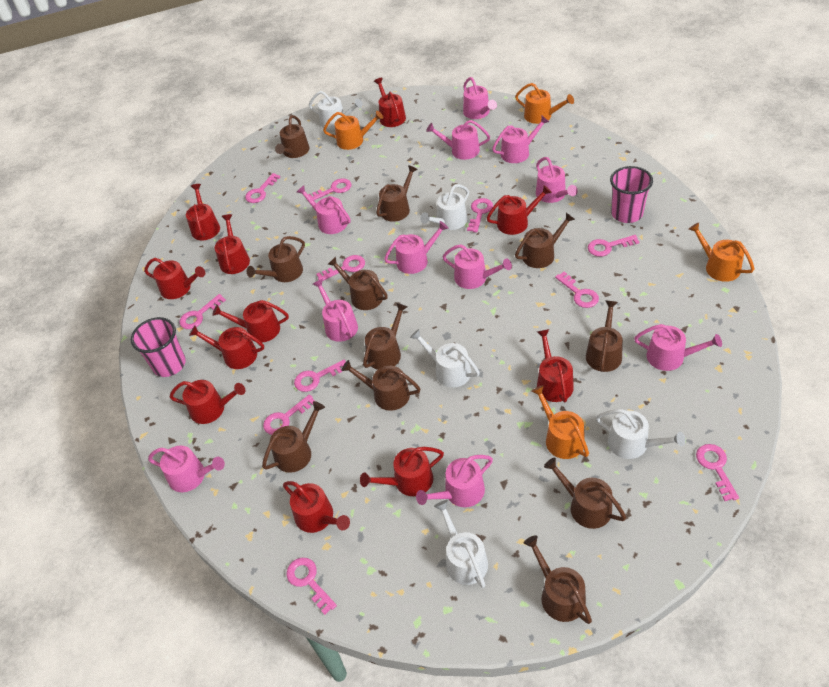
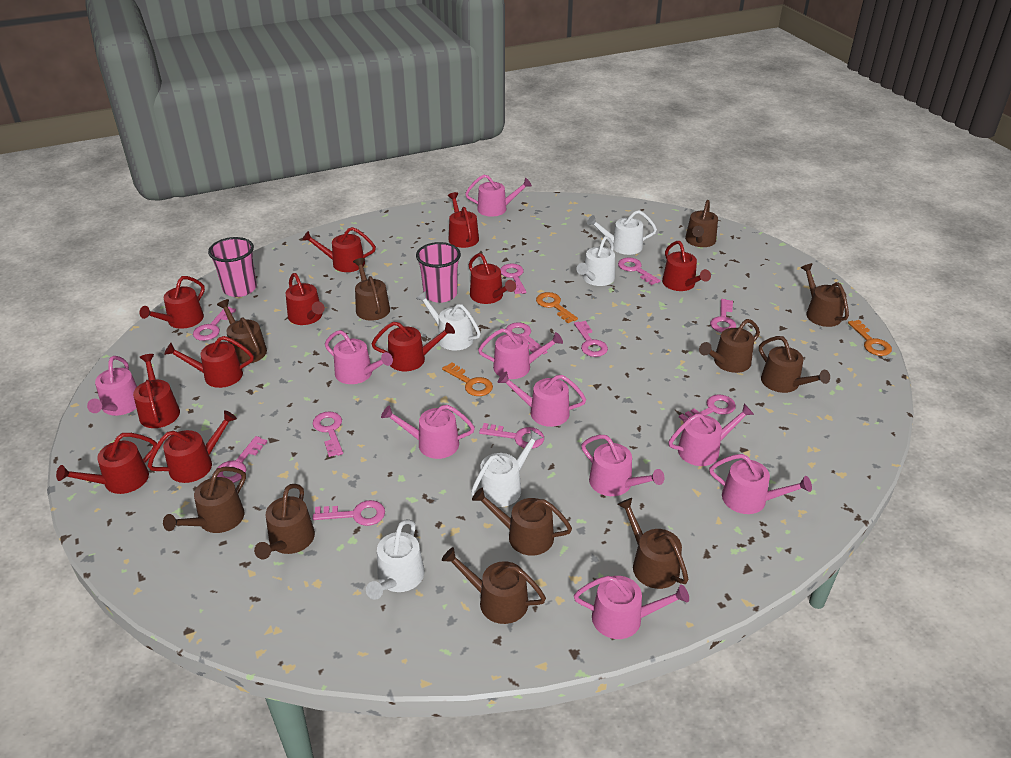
orange key: none = 0 -> [442,362,493,396] [536,292,578,323] [848,320,892,356] = 3
orange watering can: [323,111,383,150] [515,83,574,124] [531,385,589,459] [689,223,754,282] = 4 -> none = 0
pink watering can: [148,446,225,492] [297,185,351,234] [313,279,358,342] [384,221,449,274] [416,455,493,507] [426,120,490,160] [442,244,512,289] [463,77,497,119] [492,116,549,163] [536,157,578,203] [634,324,722,371] = 11 -> [87,356,137,416] [325,330,393,384] [381,405,475,459] [465,175,532,217] [478,329,563,379] [498,371,586,427] [574,576,689,639] [581,435,664,496] [669,404,754,466] [709,454,812,514] = 10

